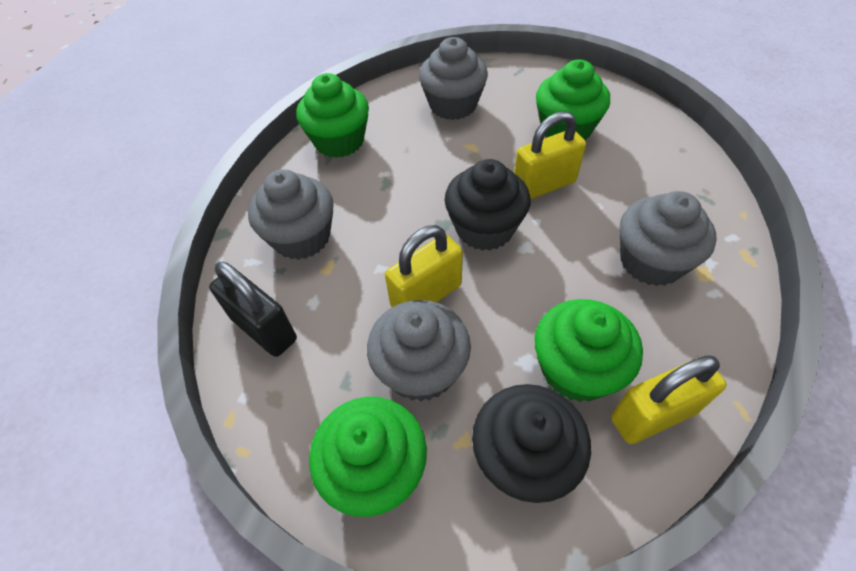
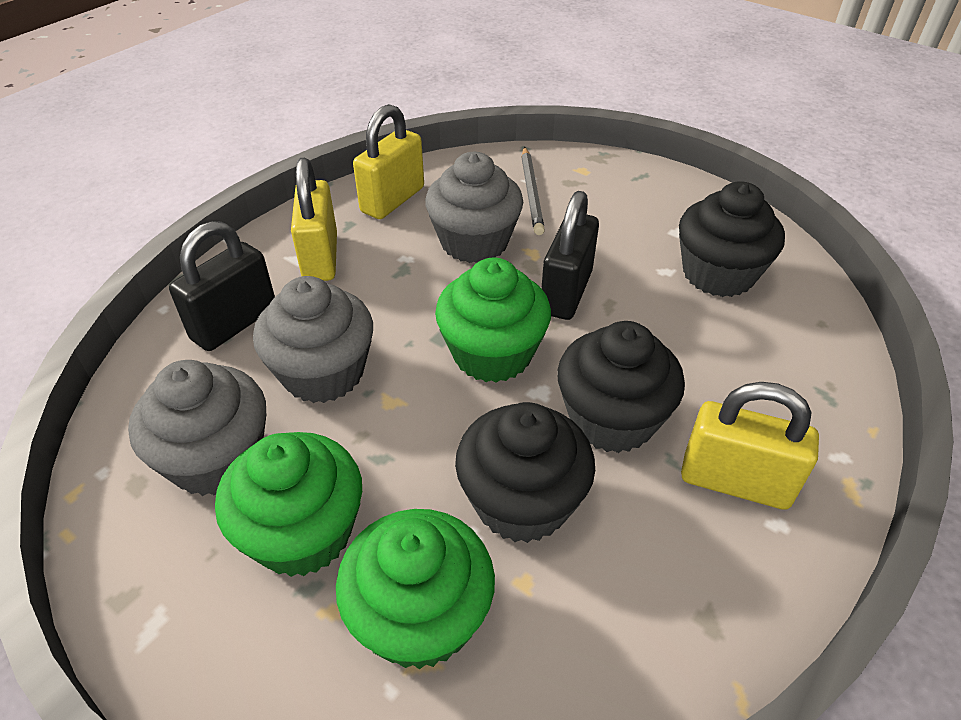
black cupcake: [445,159,530,251] [472,384,591,503] = 2 -> [455,402,595,543] [557,321,685,453] [679,181,785,297] = 3
black padlock: [209,262,297,357] = 1 -> [169,221,275,351] [542,191,599,320] = 2
green cupcake: [296,73,369,158] [309,397,427,517] [534,299,643,402] [536,60,610,141] = 4 -> [215,432,362,577] [336,509,495,669] [435,257,551,383] = 3
grey cupcake: [248,169,334,260] [367,300,471,402] [419,37,488,120] [620,191,717,286] = 4 -> [128,360,267,496] [253,276,373,403] [425,152,523,263] = 3
grey pencil: none = 0 -> [522,147,545,235] = 1

